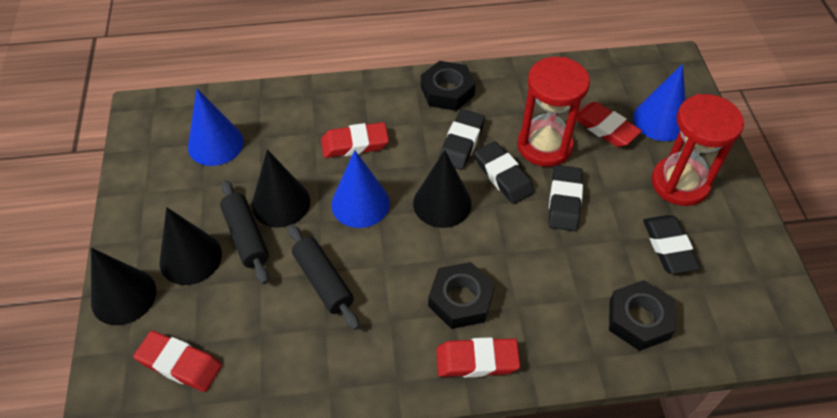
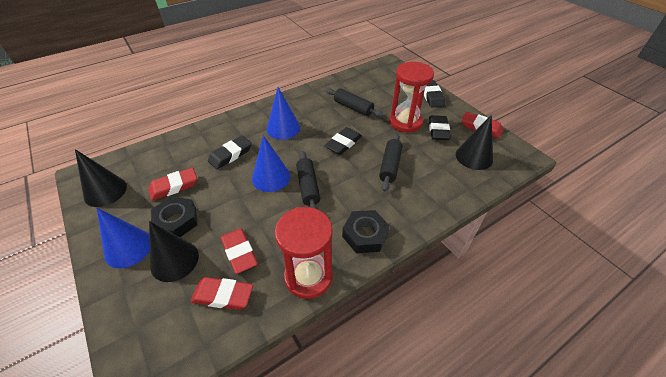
black cone: [91,248,156,325] [160,207,222,285] [252,150,310,228] [413,150,472,228] = 4 -> [75,149,127,207] [149,221,199,282] [456,115,493,170] = 3
black nut: [421,61,476,111] [428,262,495,329] [609,280,676,351] = 3 -> [151,196,197,237] [342,210,390,253] = 2
black rolling pin: [220,180,269,284] [288,224,359,330] = 2 -> [296,151,320,209] [326,88,384,117] [379,133,402,192] = 3

